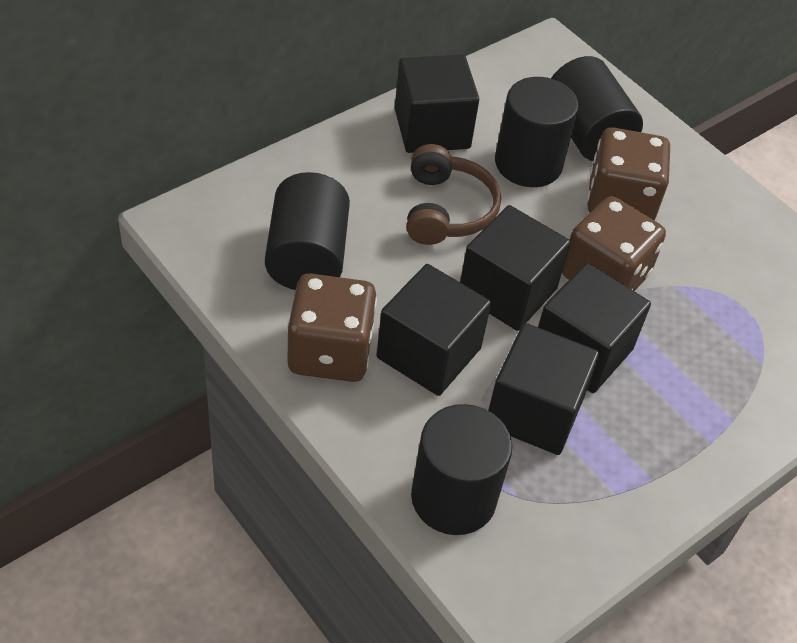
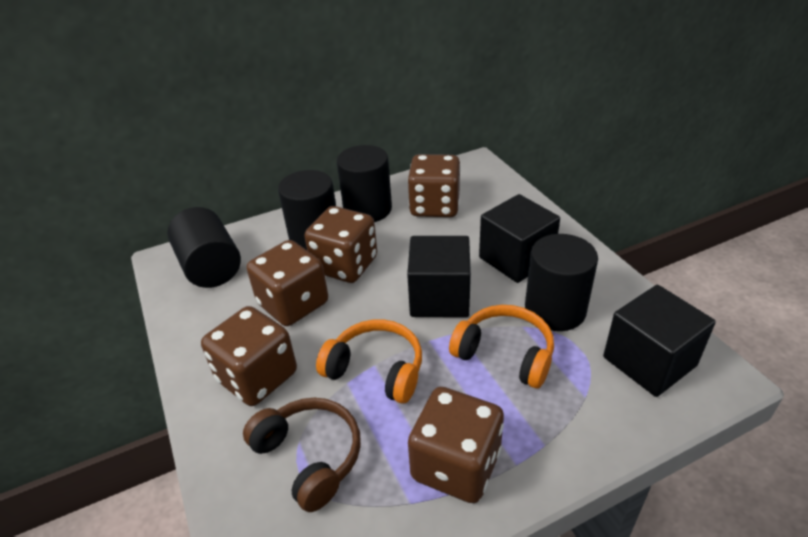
black cube: [376,264,491,396] [395,55,479,153] [460,205,571,331] [488,323,599,455] [538,263,651,393] = 5 -> [407,236,471,317] [479,194,560,283] [603,285,716,397] = 3
brown dice: [287,273,377,382] [562,196,666,291] [587,127,670,220] = 3 -> [201,306,297,406] [247,240,328,326] [304,206,377,283] [408,154,461,217] [408,387,504,503] = 5
orange headphones: none = 0 -> [316,319,422,403] [449,305,554,388] = 2

